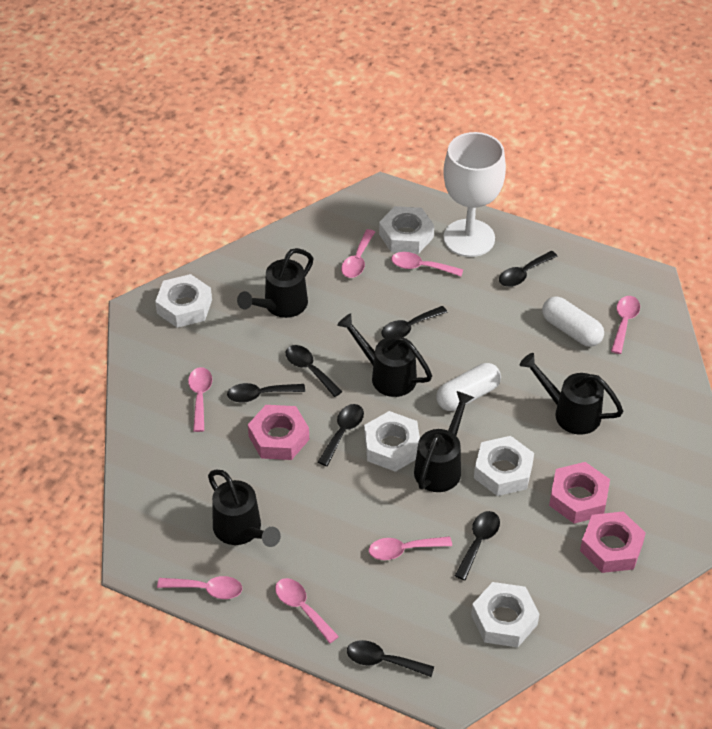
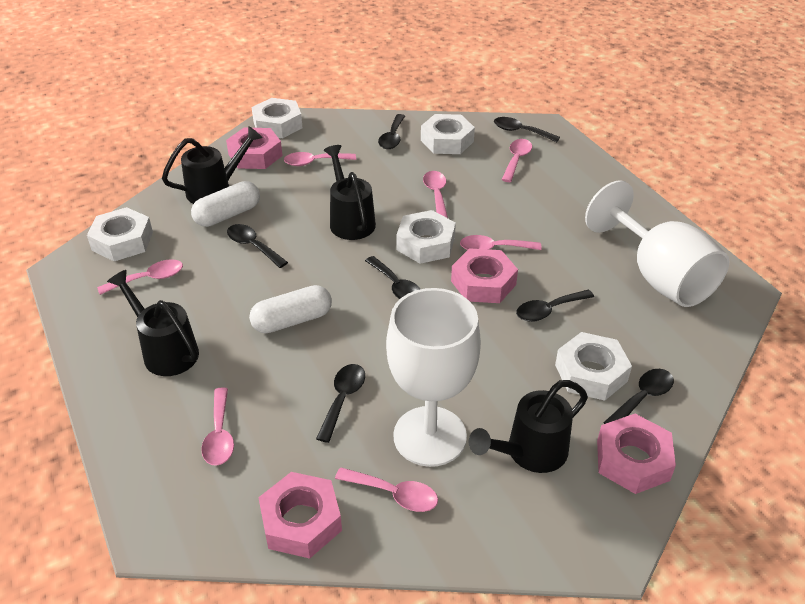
black watering can: [208,469,281,547] [237,248,314,318] [337,313,432,397] [414,391,474,492] [520,353,623,435] = 5 -> [107,270,199,376] [162,126,263,204] [324,145,376,240] [469,380,588,473] = 4
pink nut: [248,405,309,460] [549,462,610,524] [580,512,646,573] = 3 -> [226,128,283,169] [258,472,342,559] [451,248,518,303] [597,414,676,494] = 4
white goblet: [443,132,506,257] = 1 -> [386,288,481,467] [585,180,729,307] = 2

